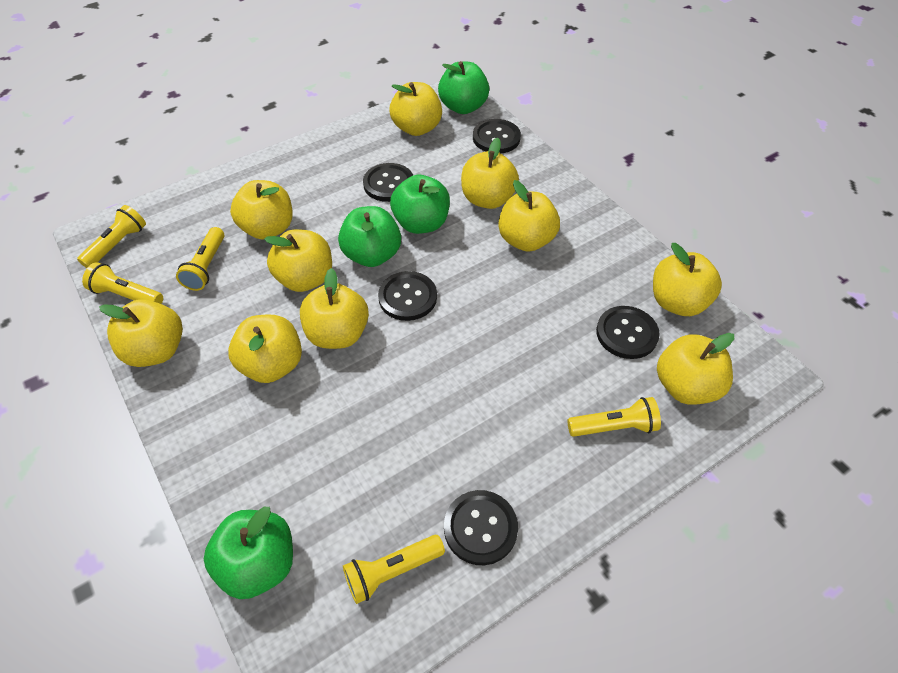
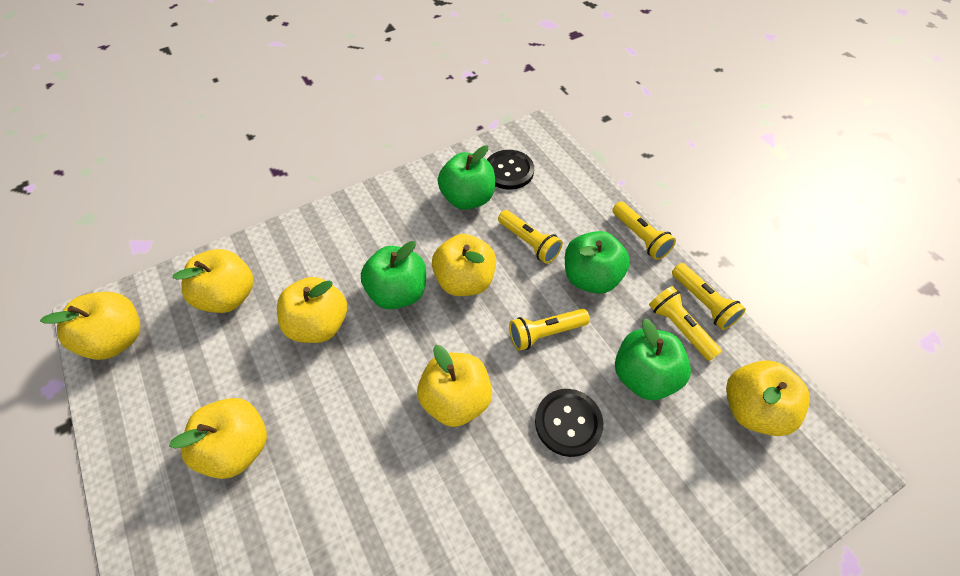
black button: [363,163,413,202] [378,271,437,321] [444,490,518,565] [473,119,521,153] [596,306,660,359] = 5 -> [487,150,534,190] [535,389,603,457] = 2
yellow apple: [99,299,183,367] [228,314,302,383] [230,180,293,240] [264,229,332,292] [300,268,369,349] [390,82,442,136] [461,138,519,209] [498,180,560,252] [653,243,722,316] [657,333,734,405] = 10 -> [40,292,140,360] [169,398,267,479] [173,249,254,313] [277,277,347,343] [417,345,492,427] [432,234,496,296] [726,360,810,436] = 7

